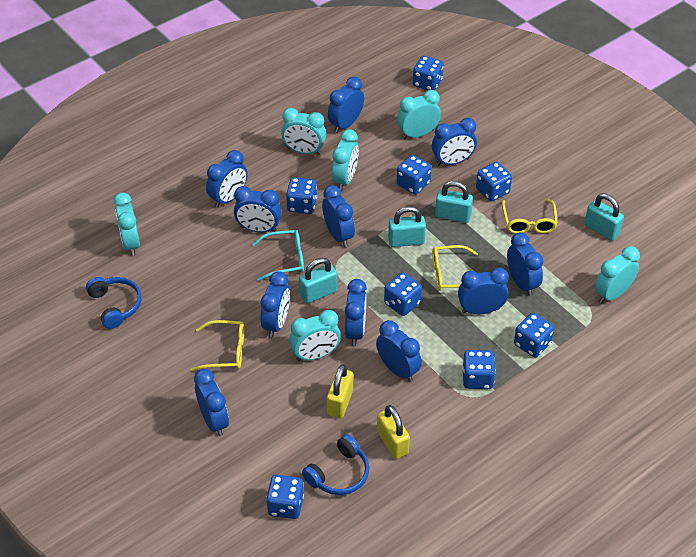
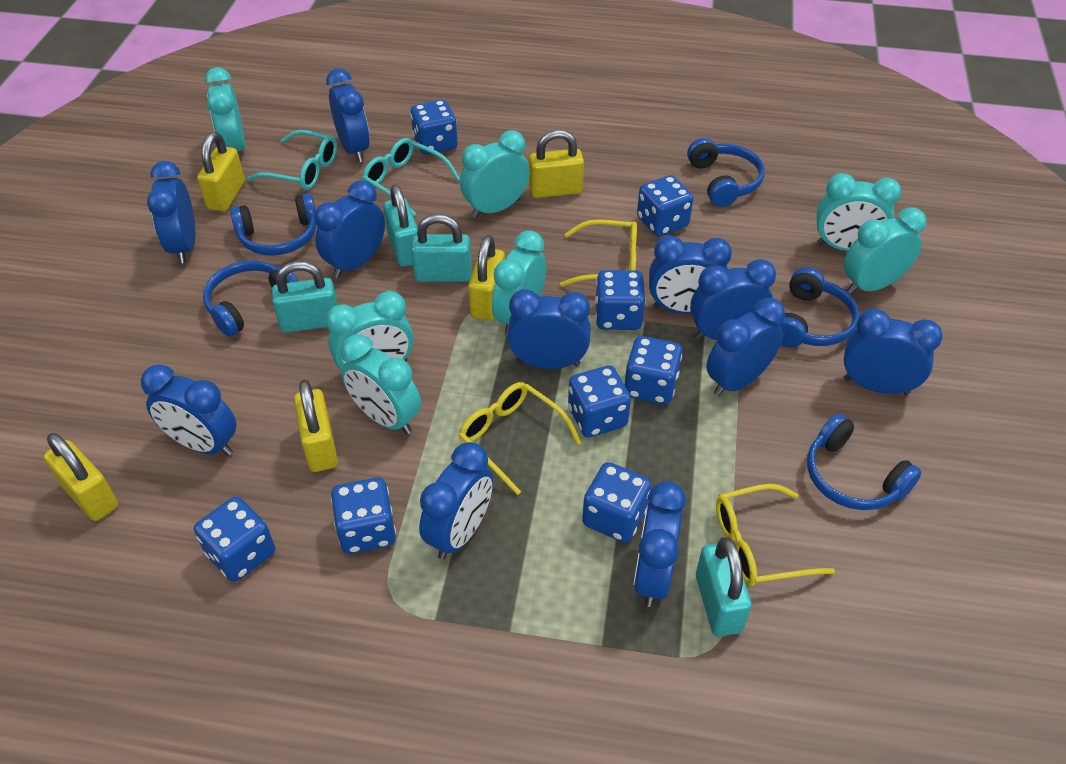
blue headphones: [86,277,142,329] [302,434,369,495] = 2 -> [203,260,298,337] [230,193,316,256] [687,138,765,207] [778,267,860,347] [807,413,922,510] = 5
turquoise clock: [113,192,140,256] [281,108,326,155] [289,310,341,361] [332,129,359,190] [397,90,441,139] [595,246,640,304] = 6 -> [205,67,245,152] [326,291,413,370] [341,334,421,434] [460,130,530,218] [492,230,546,335] [817,173,901,251] [844,207,927,294] = 7
turquoise glasses: [252,230,304,281] = 1 -> [247,130,337,190] [362,138,460,216] = 2
yellow padlock: [327,364,353,418] [377,405,410,459] = 2 -> [44,433,118,521] [197,132,245,211] [294,380,338,472] [468,235,505,320] [529,130,584,198] = 5

